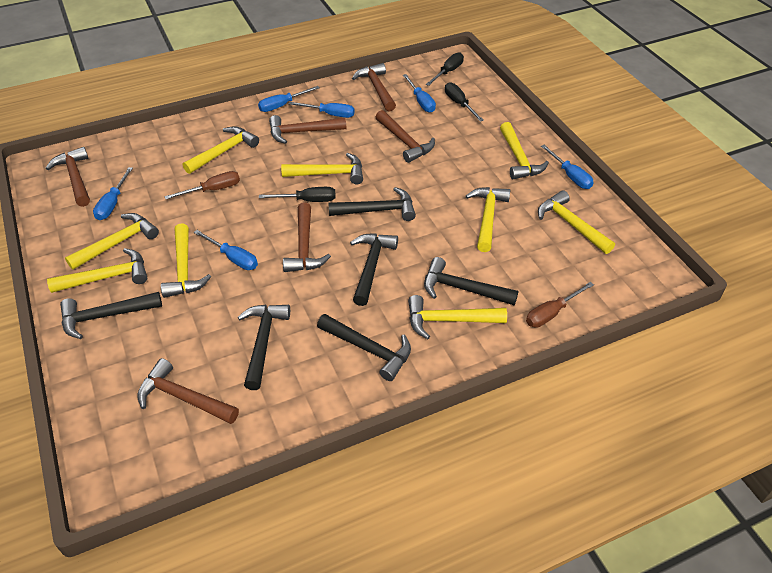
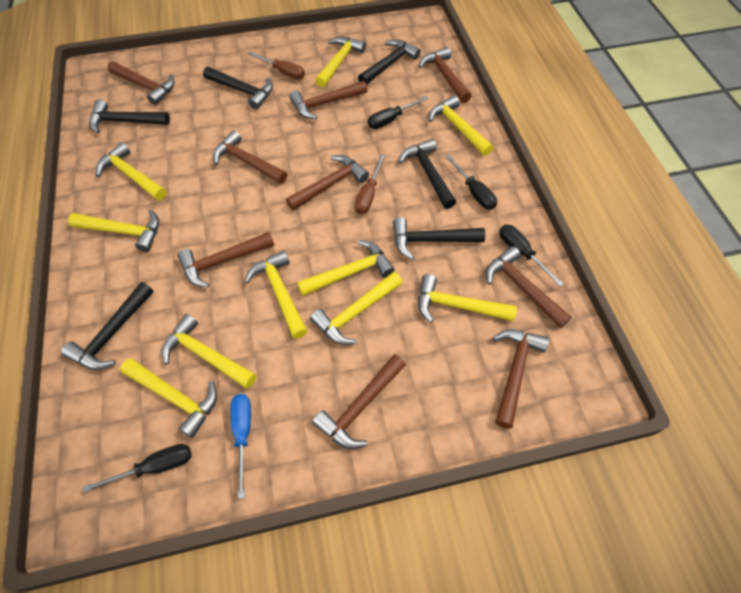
black screwdriver: [259,187,336,202] [426,52,464,86] [445,82,484,122] = 3 -> [83,444,191,493] [368,96,428,129] [446,155,497,210] [499,224,564,286] = 4
blue screwdriver: [93,167,133,220] [194,230,258,270] [258,86,320,112] [289,102,355,118] [403,74,436,113] [541,145,594,189] = 6 -> [231,394,251,499] = 1
brown hammer: [46,147,90,207] [137,358,239,424] [269,115,346,144] [283,203,331,272] [352,63,396,112] [375,110,435,163] = 6 -> [108,61,175,105] [177,232,274,287] [213,130,287,184] [286,155,369,211] [289,81,368,119] [312,354,406,449] [418,47,471,103] [486,246,572,328] [493,329,549,429] = 9
yellow hammer: [47,248,147,293] [65,213,159,270] [161,223,211,298] [183,127,259,174] [281,153,363,184] [408,295,507,339] [466,187,510,252] [500,122,549,179] [538,190,615,254] = 9 -> [68,209,159,252] [96,142,167,200] [120,358,217,438] [162,314,256,389] [244,250,307,339] [297,240,394,296] [310,272,403,345] [315,37,366,88] [418,274,517,323] [429,95,493,156] = 10

